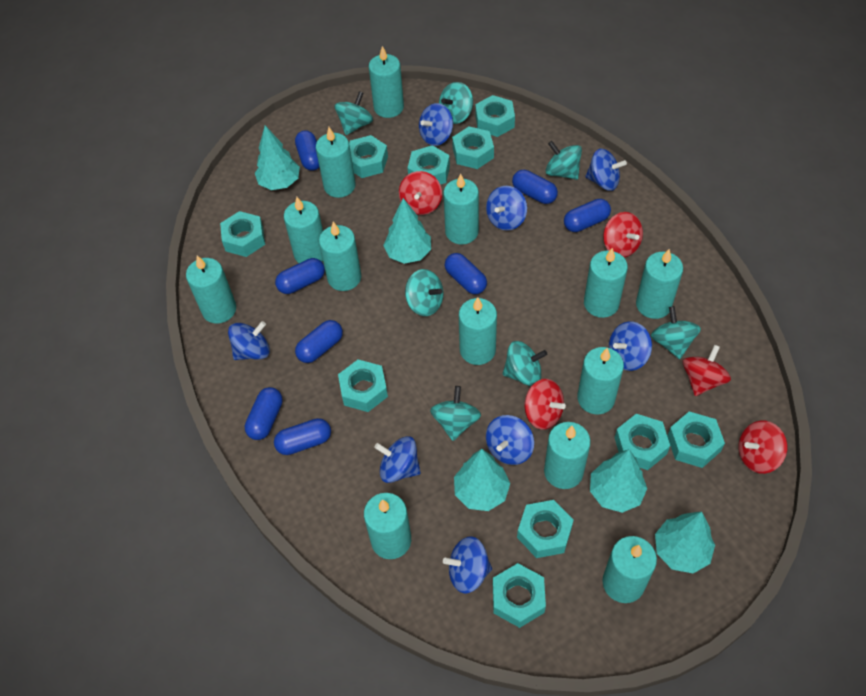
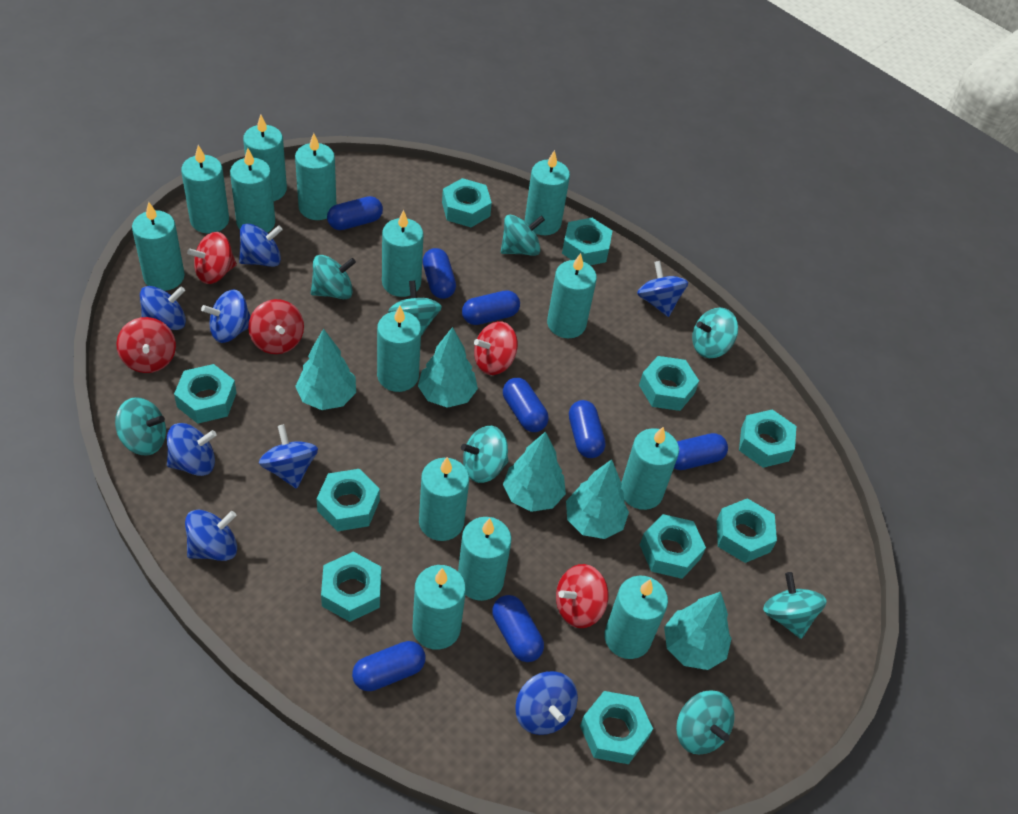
turquoise candle: [186,256,236,324] [284,197,323,263] [316,127,356,198] [319,222,361,291] [364,493,411,559] [369,46,404,118] [443,174,479,245] [459,297,497,365] [544,422,591,489] [577,347,624,415] [584,248,628,318] [602,536,657,603] [636,249,683,319] = 13 -> [132,202,185,291] [181,145,229,233] [230,148,275,233] [243,115,287,201] [295,133,336,220] [377,306,421,392] [382,210,424,297] [412,565,466,650] [419,457,469,541] [458,517,512,601] [525,150,570,235] [547,253,597,338] [604,575,668,659] [621,427,679,510] = 14
turquoise spinning top: [334,91,373,135] [405,269,443,316] [430,386,481,441] [439,82,473,124] [503,341,547,386] [546,141,582,180] [651,306,701,359] = 7 -> [115,397,166,455] [311,255,356,299] [388,281,442,336] [461,426,508,483] [501,215,545,256] [676,690,735,754] [692,308,738,358] [763,572,827,639] = 8

